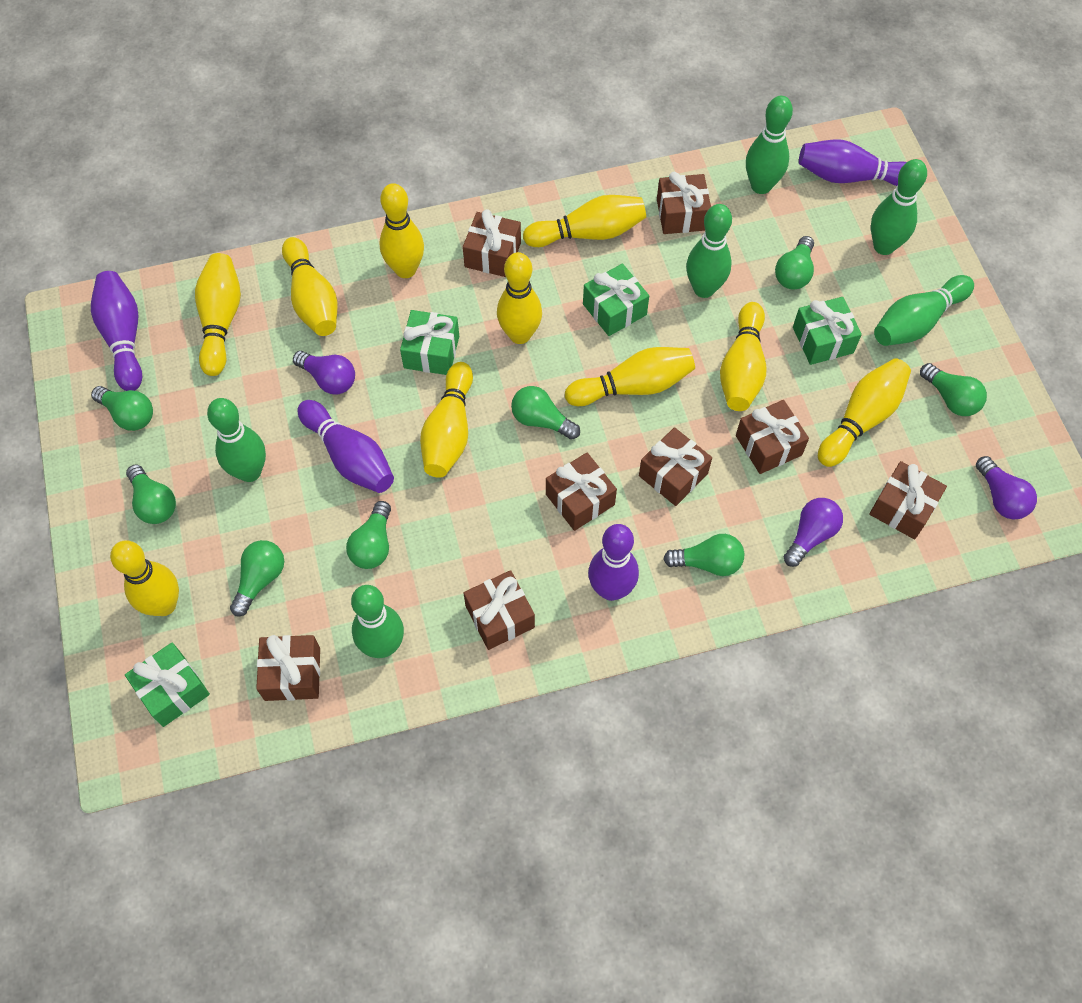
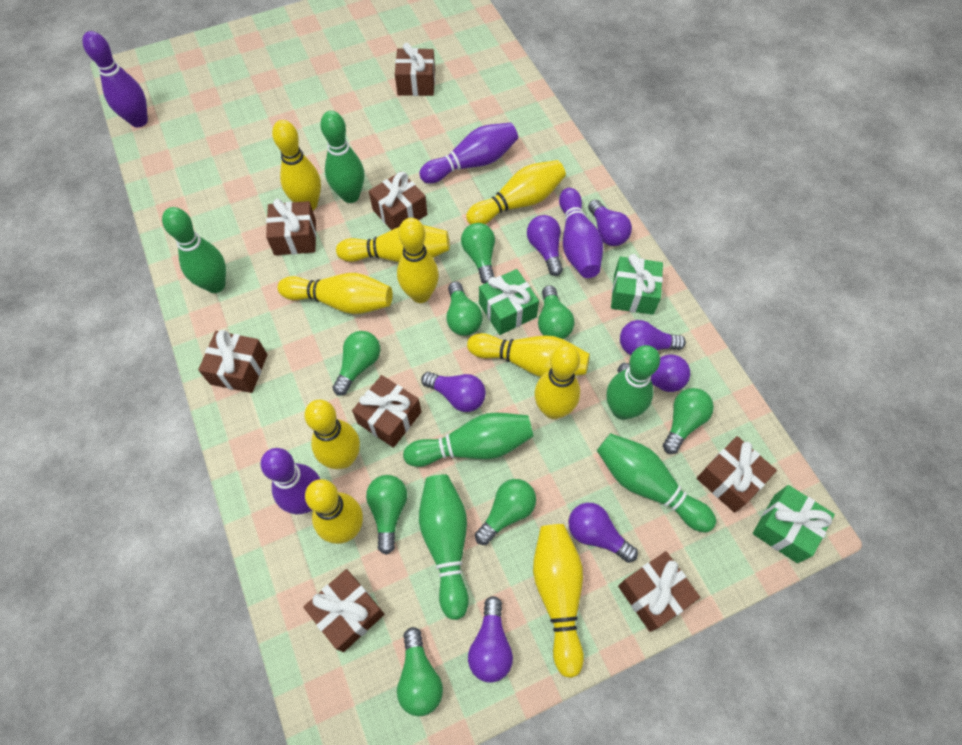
green gift: [125,643,210,727] [400,310,459,375] [583,264,649,336] [793,297,862,365] = 4 -> [479,269,539,335] [611,254,663,315] [753,485,835,563] = 3
purple light bulb: [293,351,355,394] [784,498,843,567] [976,456,1037,519] = 3 -> [421,372,486,412] [468,596,513,683] [527,215,563,276] [568,503,638,563] [588,199,632,246] [617,354,690,392] [620,320,686,355] = 7

